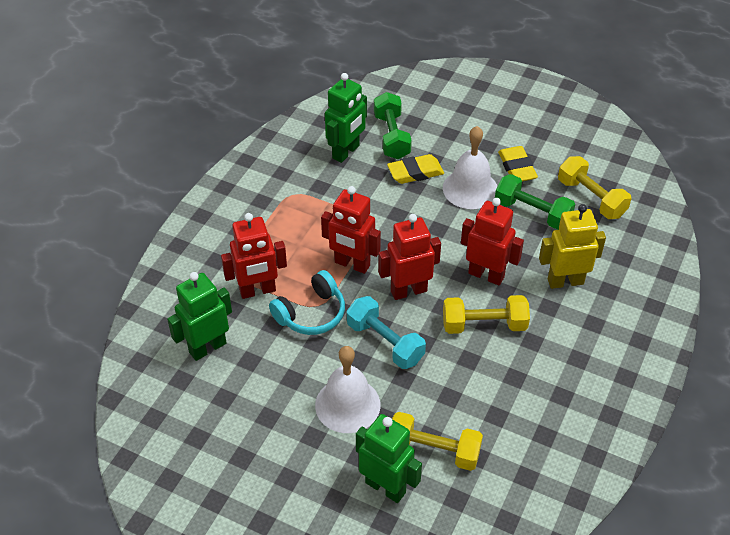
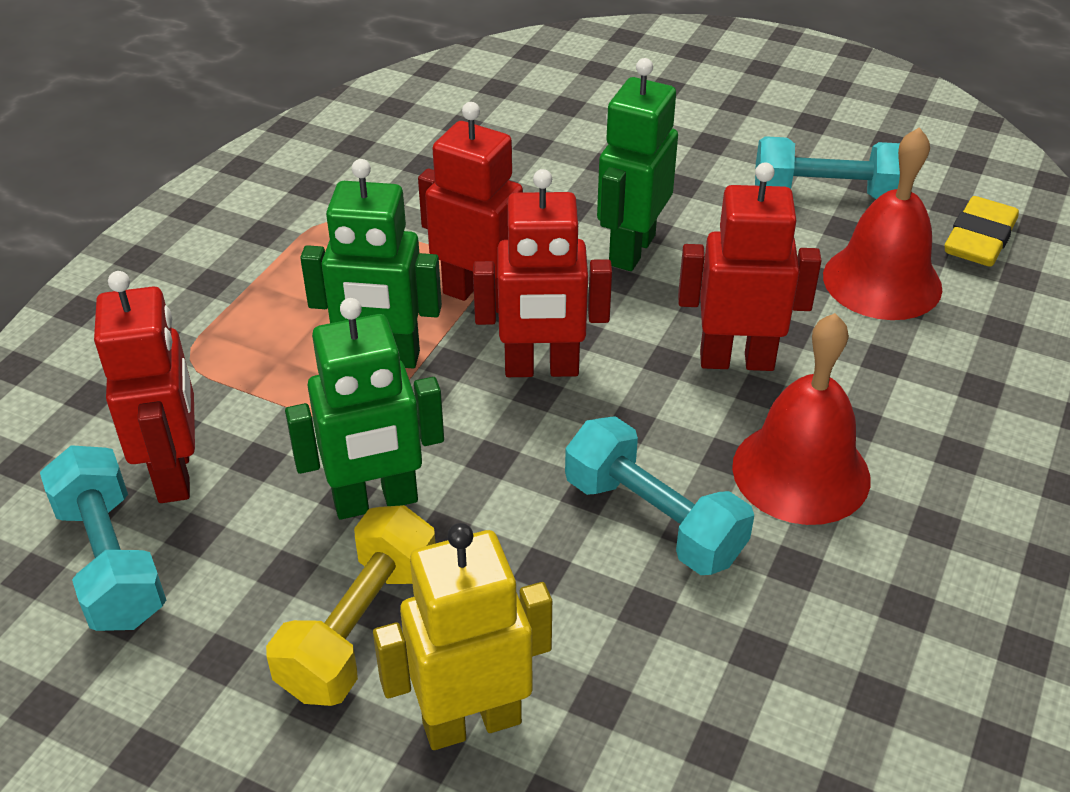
green dumbbell: [374,92,412,159] [495,174,575,230] = 2 -> none = 0
red bell: none = 0 -> [732,313,870,525] [823,127,942,320] = 2
turquoise dumbbell: [347,296,426,369] = 1 -> [40,445,166,631] [565,416,754,575] [755,136,900,199] = 3
turquoise headphones: [269,270,345,335] = 1 -> none = 0
white bell: [315,346,380,433] [443,126,497,209] = 2 -> none = 0
yellow dumbbell: [392,412,483,471] [443,295,530,334] [558,156,632,219] = 3 -> [266,505,436,706] = 1
yellow eraser: [387,154,444,184] [498,146,538,181] = 2 -> [945,196,1019,267] = 1

